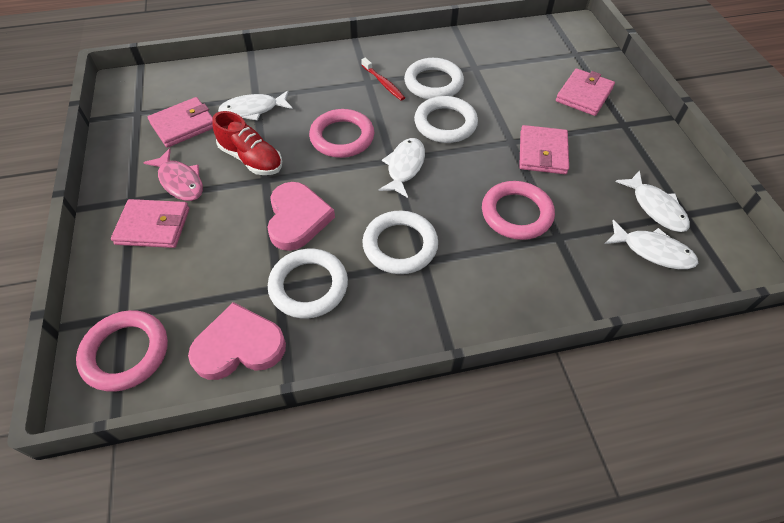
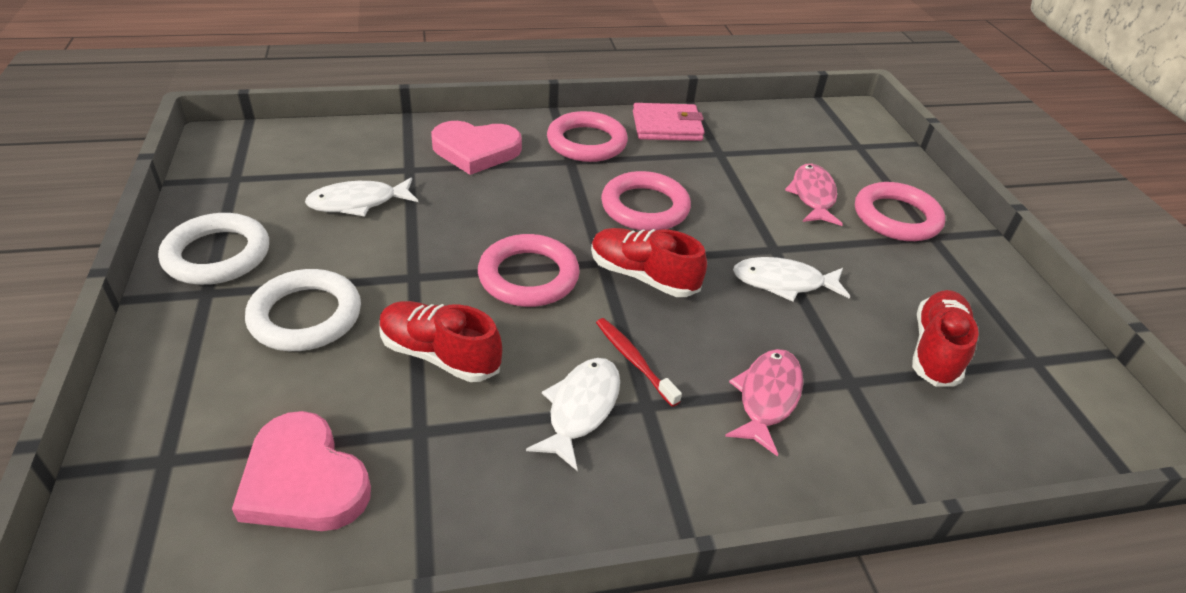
pink fish: [143,148,203,201] = 1 -> [725,349,803,457] [785,163,843,226] = 2
pink ring: [76,310,168,392] [309,109,374,158] [482,181,555,240] = 3 -> [478,234,580,307] [547,111,628,162] [601,171,691,231] [855,182,945,241] = 4
pink wallet: [111,199,190,248] [148,97,213,148] [519,125,569,174] [556,68,615,116] = 4 -> [633,103,705,141] = 1
red shoe: [212,111,282,175] = 1 -> [379,301,502,382] [591,228,707,297] [912,290,979,387] = 3
white fish: [218,91,293,121] [378,138,425,198] [605,220,698,269] [616,170,690,232] = 4 -> [305,177,418,217] [526,358,620,471] [733,257,850,302] = 3
white ring: [268,249,348,319] [363,210,438,274] [404,58,464,99] [414,96,478,143] = 4 -> [158,213,269,285] [245,269,361,351] = 2

